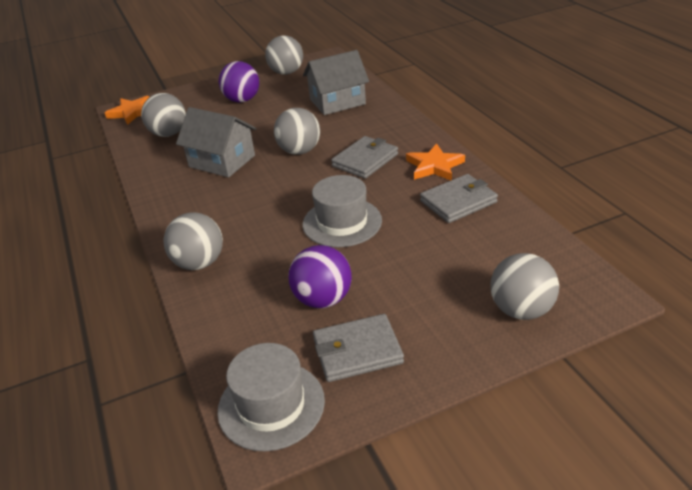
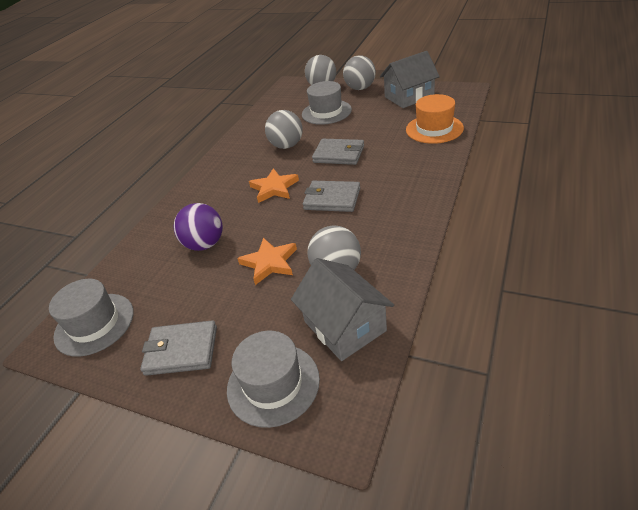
grey ball: [141,93,186,137] [163,212,223,270] [265,35,303,75] [274,108,320,155] [490,253,559,320] = 5 -> [265,110,303,149] [305,55,336,85] [307,226,361,270] [343,55,376,90] = 4
grey hat: [217,343,325,452] [302,175,382,247] = 2 -> [49,279,134,357] [227,331,320,428] [302,81,352,125] = 3
orange hat: none = 0 -> [406,94,464,144] = 1
purple ball: [219,61,259,103] [288,245,352,308] = 2 -> [174,203,223,251] = 1

